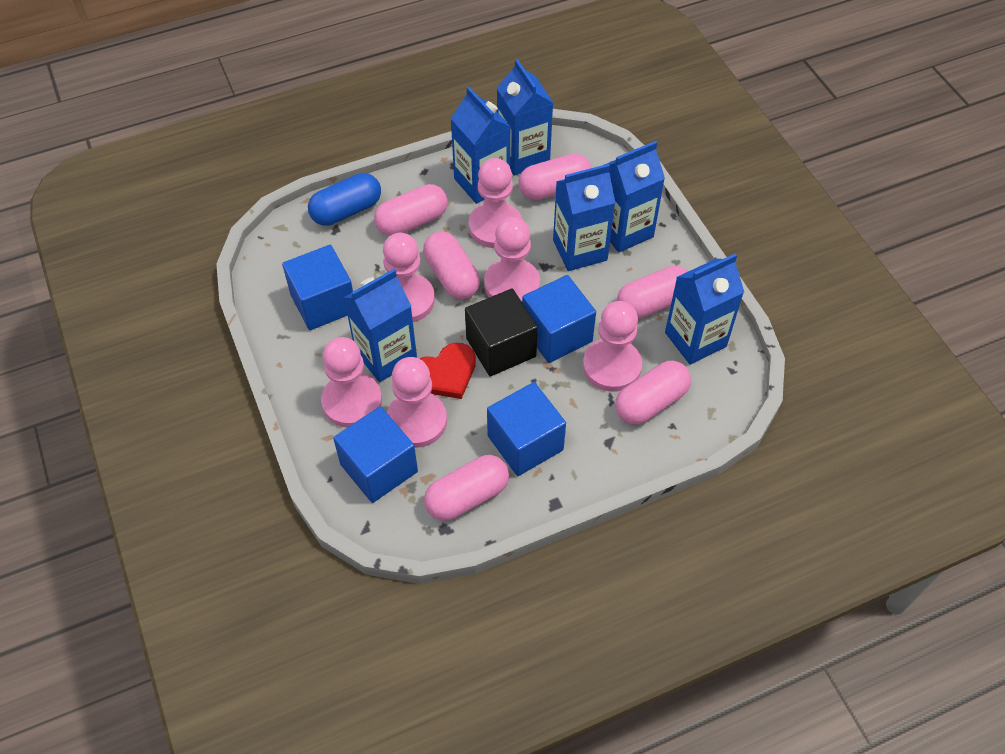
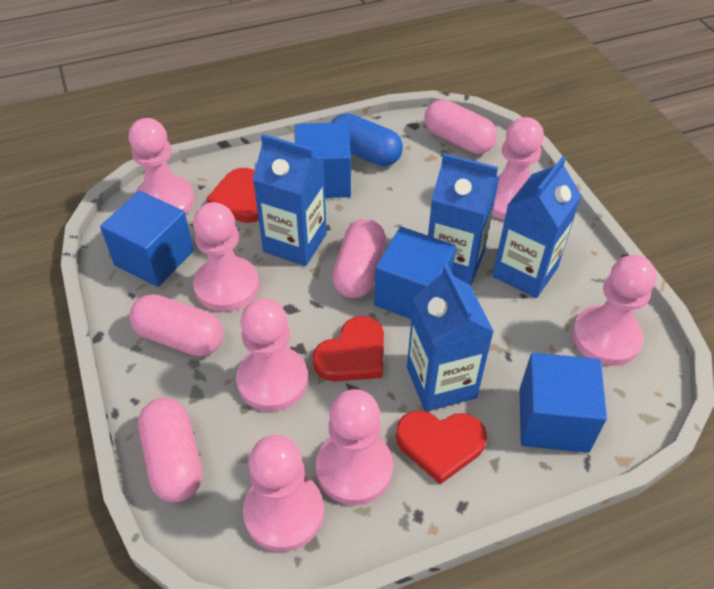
black cube: [465,288,538,377] = 1 -> none = 0
blue carton: [343,269,417,382] [451,87,511,204] [497,59,553,176] [553,164,616,271] [604,141,665,253] [665,254,744,365] = 6 -> [253,134,326,266] [407,264,494,412] [428,153,499,285] [492,156,582,298] = 4
pink capsule: [374,184,448,236] [423,232,480,299] [424,455,509,521] [518,154,592,200] [615,361,691,425] [617,266,688,319] = 6 -> [129,294,223,357] [138,398,202,502] [332,219,386,298] [424,100,497,154] = 4
pink pawn: [321,337,382,428] [383,233,435,322] [387,357,447,448] [469,158,522,248] [484,217,540,302] [583,301,642,392] = 6 -> [129,118,194,215] [193,202,259,312] [236,298,308,411] [243,435,324,552] [316,389,393,505] [492,117,544,220] [572,255,657,366] = 7
red heart: [419,343,476,399] = 1 -> [206,168,259,223] [313,316,384,382] [396,410,487,484] = 3

